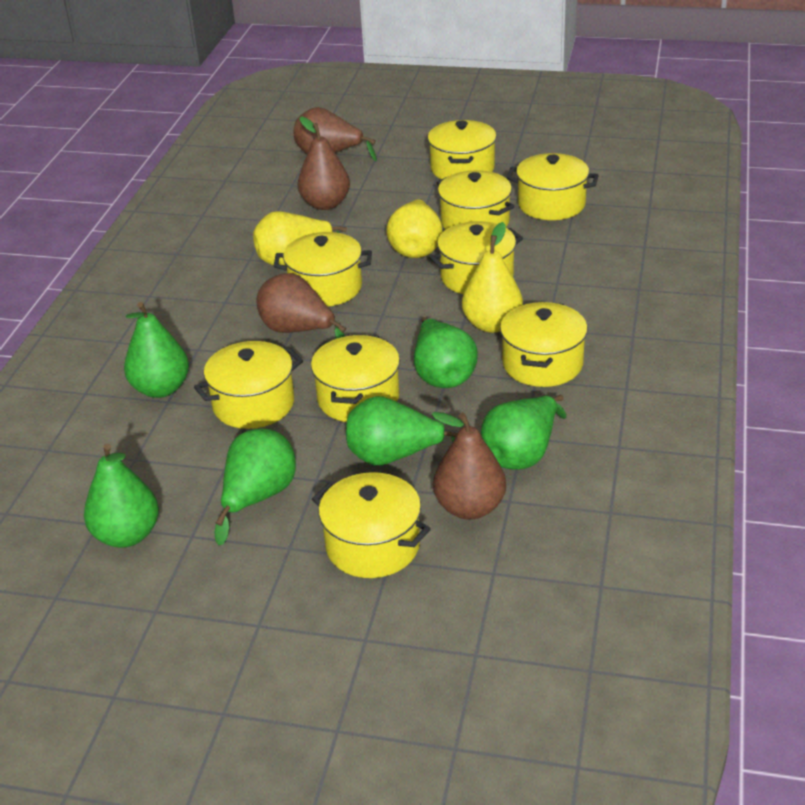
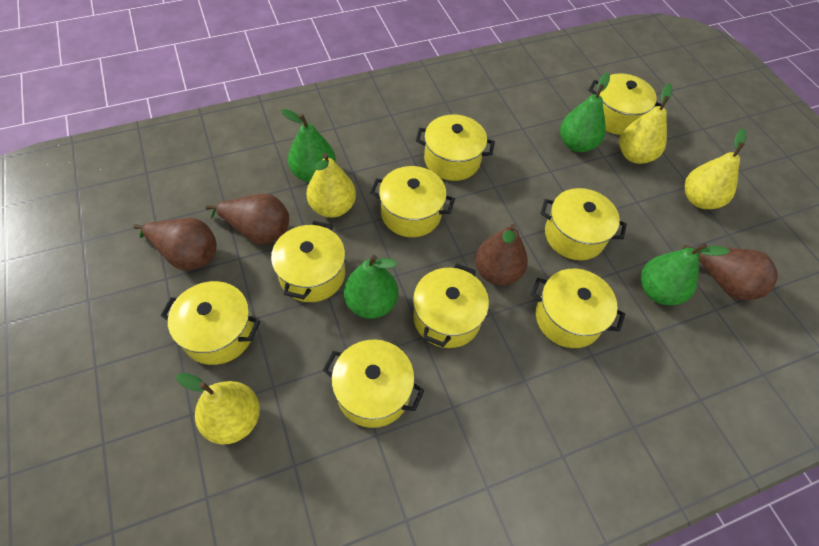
green pear: [84,443,159,548] [124,302,189,398] [214,429,296,545] [346,396,457,466] [414,317,478,388] [481,395,566,470] = 6 -> [281,109,336,182] [344,255,398,319] [560,73,610,152] [641,243,730,305] = 4
yellow pear: [253,211,347,266] [386,199,443,258] [462,222,523,333] = 3 -> [176,373,260,445] [306,153,356,218] [619,83,673,164] [684,128,747,209] = 4

